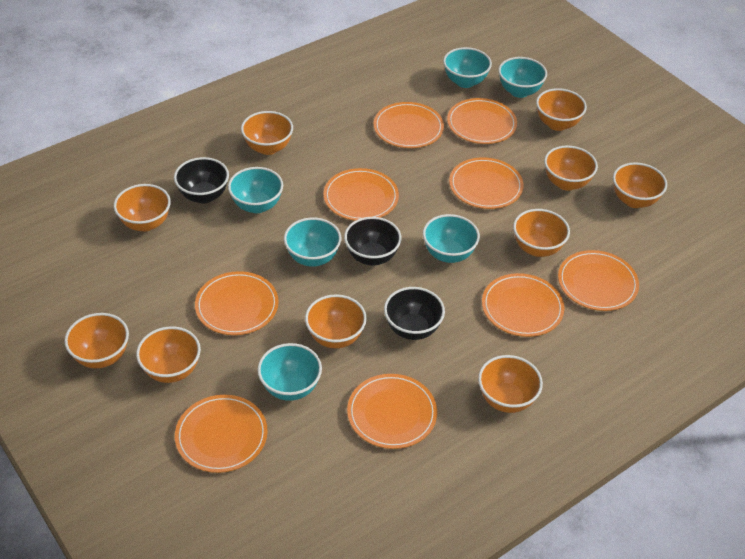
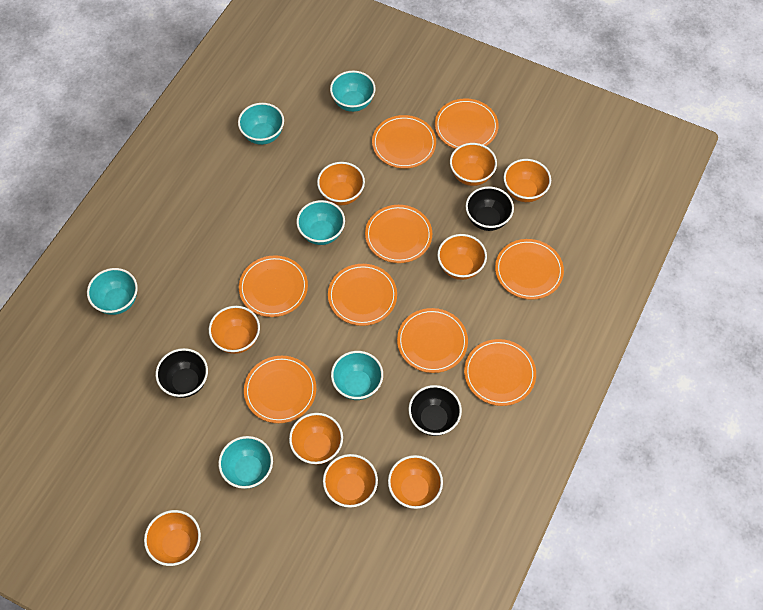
orange bowl: [65,313,129,368] [114,184,171,231] [136,326,201,383] [241,111,293,155] [305,294,367,348] [478,355,543,413] [513,209,570,257] [536,88,587,131] [544,145,598,191] [613,162,667,208] = 10 -> [144,510,201,566] [209,306,260,354] [289,413,343,465] [317,162,365,205] [323,454,378,508] [388,455,443,509] [437,234,487,280] [450,143,497,186] [503,159,551,202] = 9

